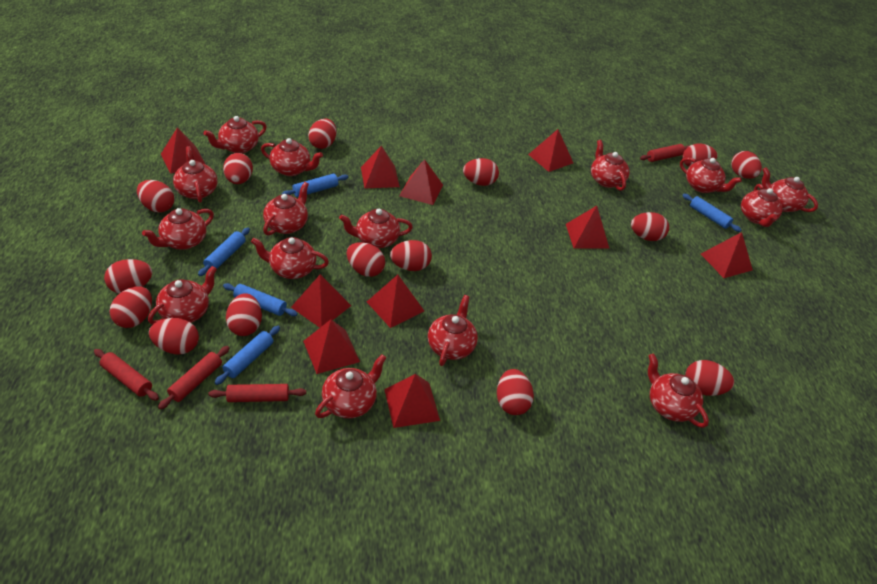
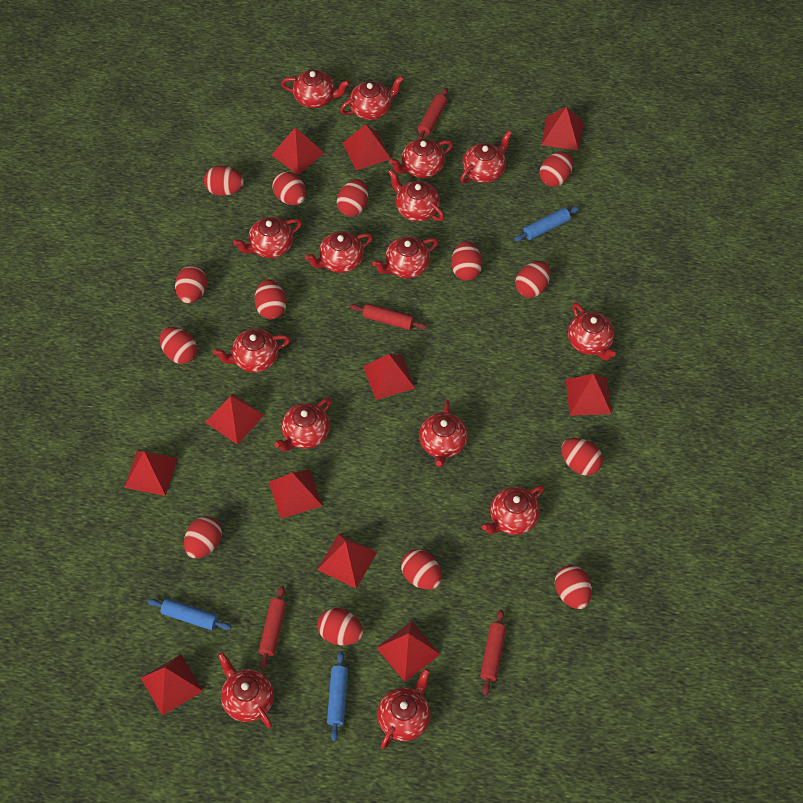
blue rolling pin: [198,227,250,276] [214,326,280,385] [223,283,298,316] [282,174,348,197] [682,194,741,232] = 5 -> [147,598,232,630] [327,651,348,741] [514,206,580,241] = 3
red egg: [104,259,152,294] [110,286,152,328] [137,180,174,212] [149,318,199,354] [223,153,253,184] [226,293,262,336] [308,119,336,149] [347,242,385,277] [390,240,432,271] [463,158,499,186] [497,369,534,415] [631,212,669,241] [683,143,717,167] [685,360,734,396] [731,151,762,179] = 15 -> [160,327,197,364] [175,266,207,304] [184,516,222,559] [204,166,244,196] [254,279,286,319] [272,171,306,205] [318,608,363,645] [337,179,368,217] [401,549,442,590] [451,241,482,281] [515,261,550,298] [540,151,573,187] [555,565,592,609] [561,438,603,476] = 14
red pyramid: [161,127,206,174] [291,274,351,328] [303,319,360,374] [361,146,400,188] [367,275,424,328] [384,374,440,428] [399,159,443,205] [528,129,573,172] [566,206,610,249] [701,232,753,278] = 10 -> [124,451,178,496] [141,654,203,716] [206,393,264,445] [269,469,322,519] [272,127,324,175] [317,534,377,589] [343,124,391,170] [363,354,415,400] [377,621,441,682] [541,107,584,151] [566,374,612,416] = 11

